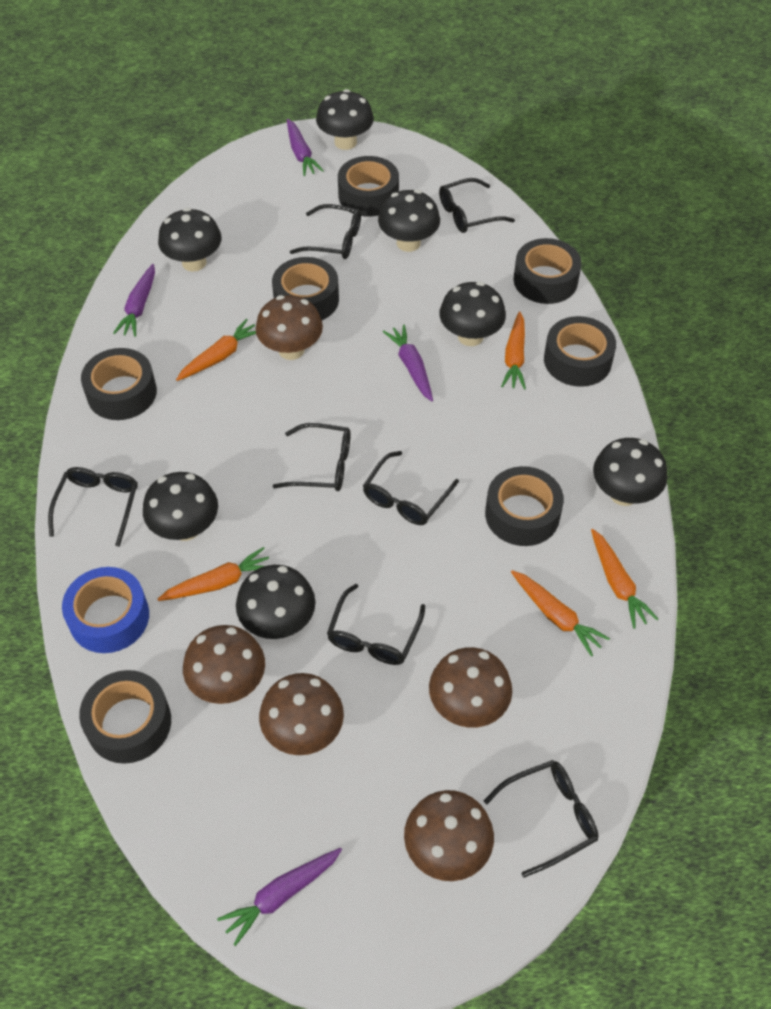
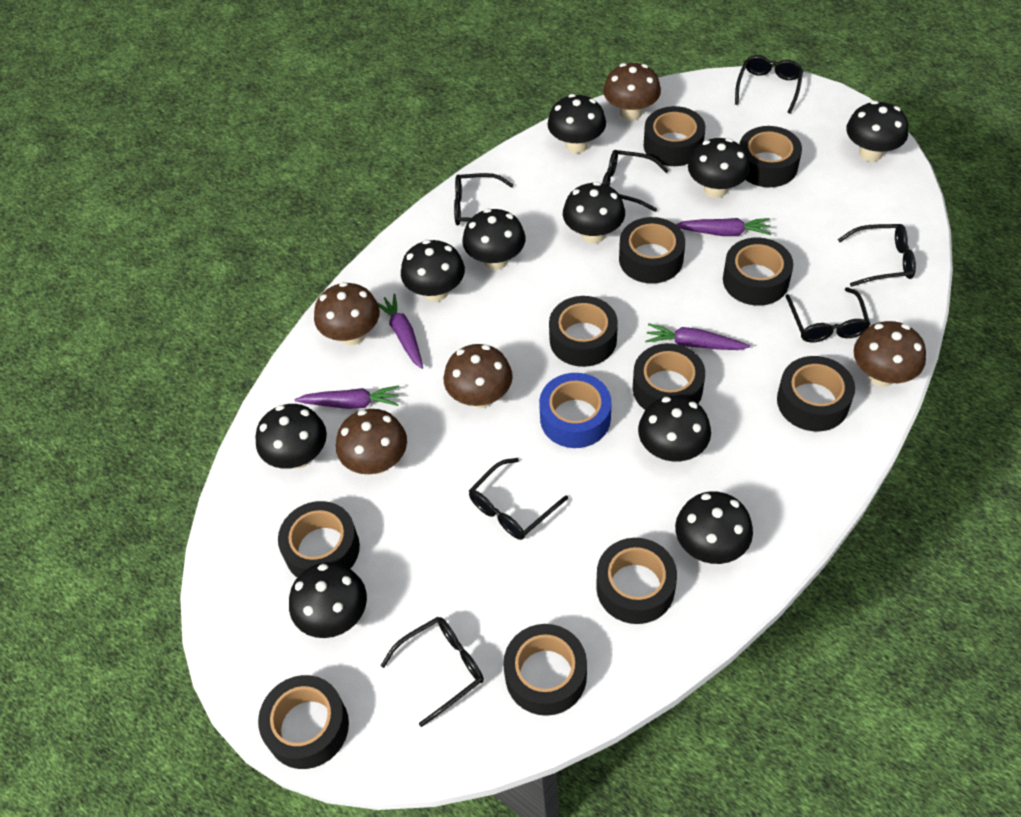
black mushroom: [143,472,218,541] [158,208,222,272] [236,565,315,639] [316,89,374,150] [378,190,440,252] [439,282,506,346] [593,438,668,506] = 7 -> [255,404,327,469] [289,562,367,638] [401,240,465,302] [462,209,526,270] [548,94,606,153] [563,182,625,244] [638,396,711,462] [675,491,753,564] [688,138,750,198] [846,101,908,162] = 10
black tape: [79,670,171,764] [81,348,157,420] [272,257,339,320] [338,156,399,217] [485,466,564,546] [514,238,582,304] [544,316,616,387] = 7 -> [258,675,349,769] [278,501,360,577] [503,624,587,716] [549,296,618,367] [596,538,677,624] [619,217,685,284] [633,343,705,410] [644,106,705,166] [723,238,793,306] [739,126,802,187] [777,356,855,431] = 11
orange carrot: [157,547,269,601] [176,319,256,381] [501,311,526,389] [511,570,610,656] [591,529,658,629] = 5 -> none = 0

